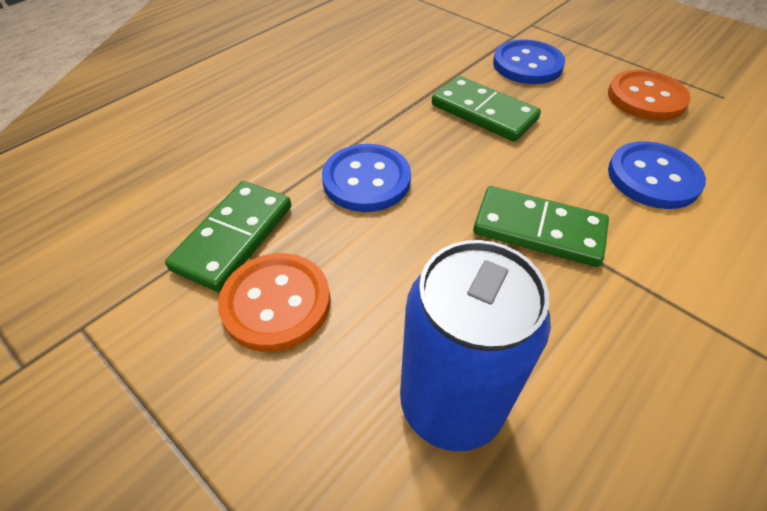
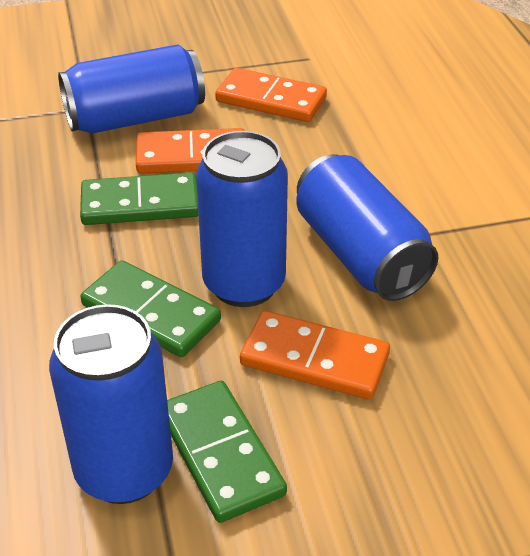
blue button: [322,144,411,212] [493,39,565,84] [608,141,706,209] = 3 -> none = 0
blue can: [400,240,551,451] = 1 -> [49,304,173,504] [58,45,205,133] [196,131,288,307] [296,154,438,301] = 4
orange button: [218,253,330,352] [608,70,691,121] = 2 -> none = 0
orange domino: none = 0 -> [136,128,245,174] [215,68,327,122] [240,311,390,400] = 3

